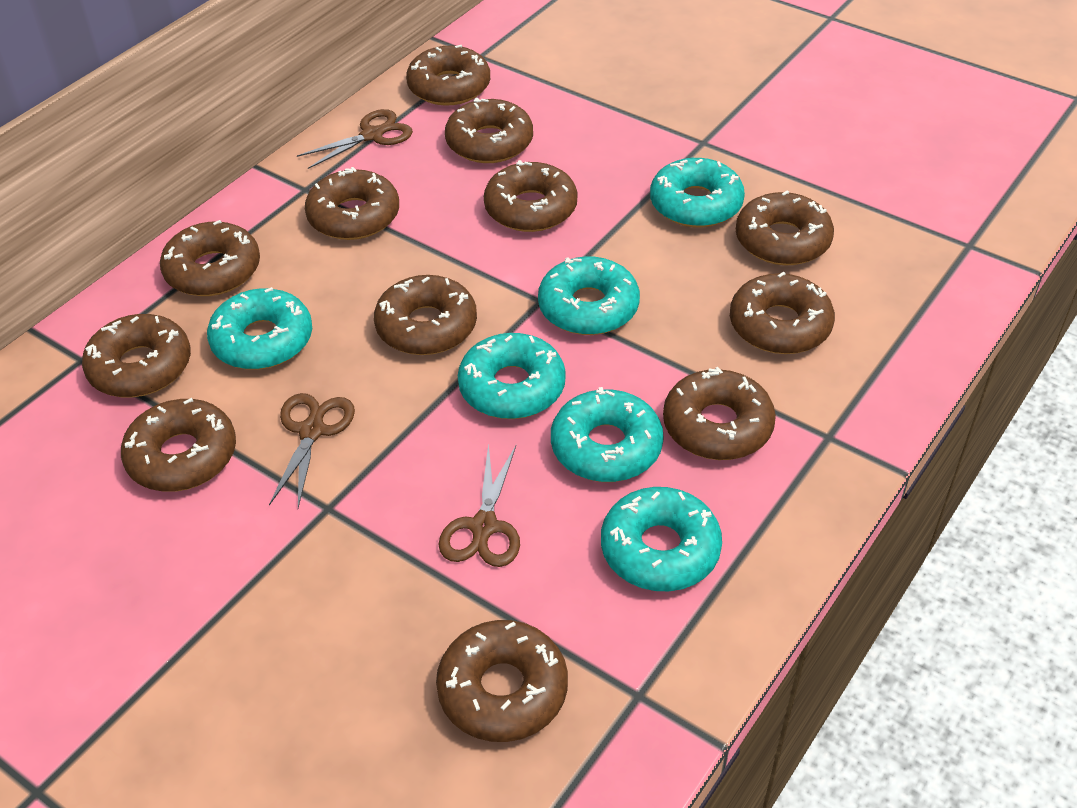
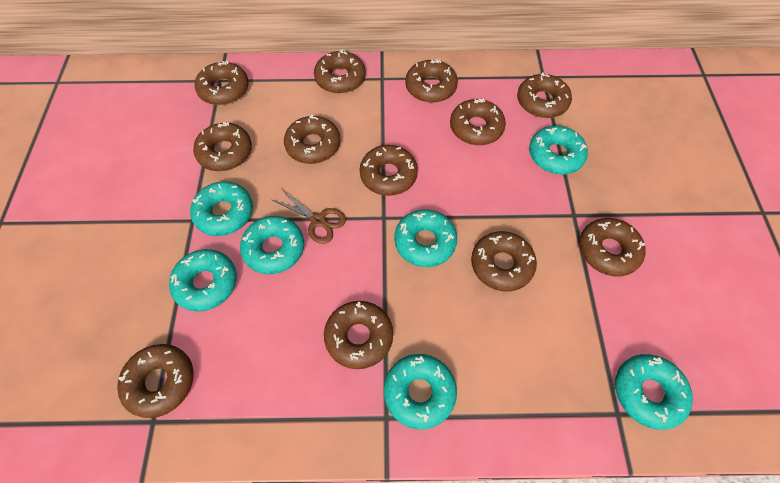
brown scissors: [269,393,355,508] [297,109,413,169] [439,443,520,567] = 3 -> [271,189,346,244] = 1
turquoise donut: [207,287,312,370] [458,333,566,419] [538,256,640,335] [551,387,663,482] [601,487,722,591] [650,158,745,228] = 6 -> [169,249,237,312] [190,181,253,236] [240,216,304,274] [384,354,457,429] [394,209,457,267] [529,126,588,174] [615,354,693,430] = 7

